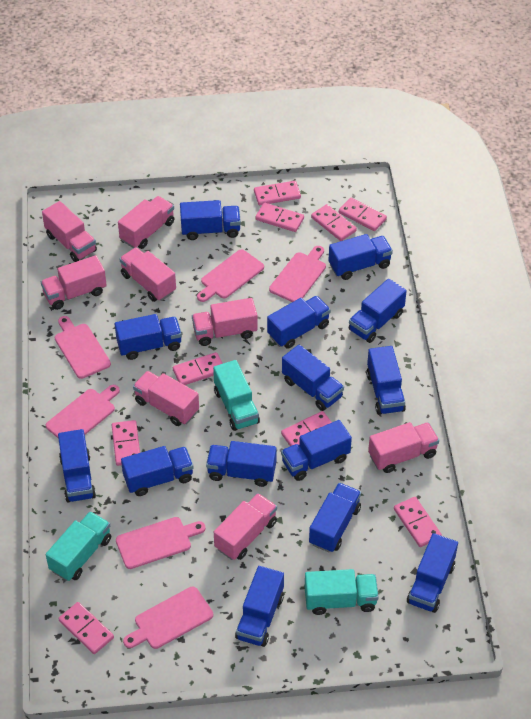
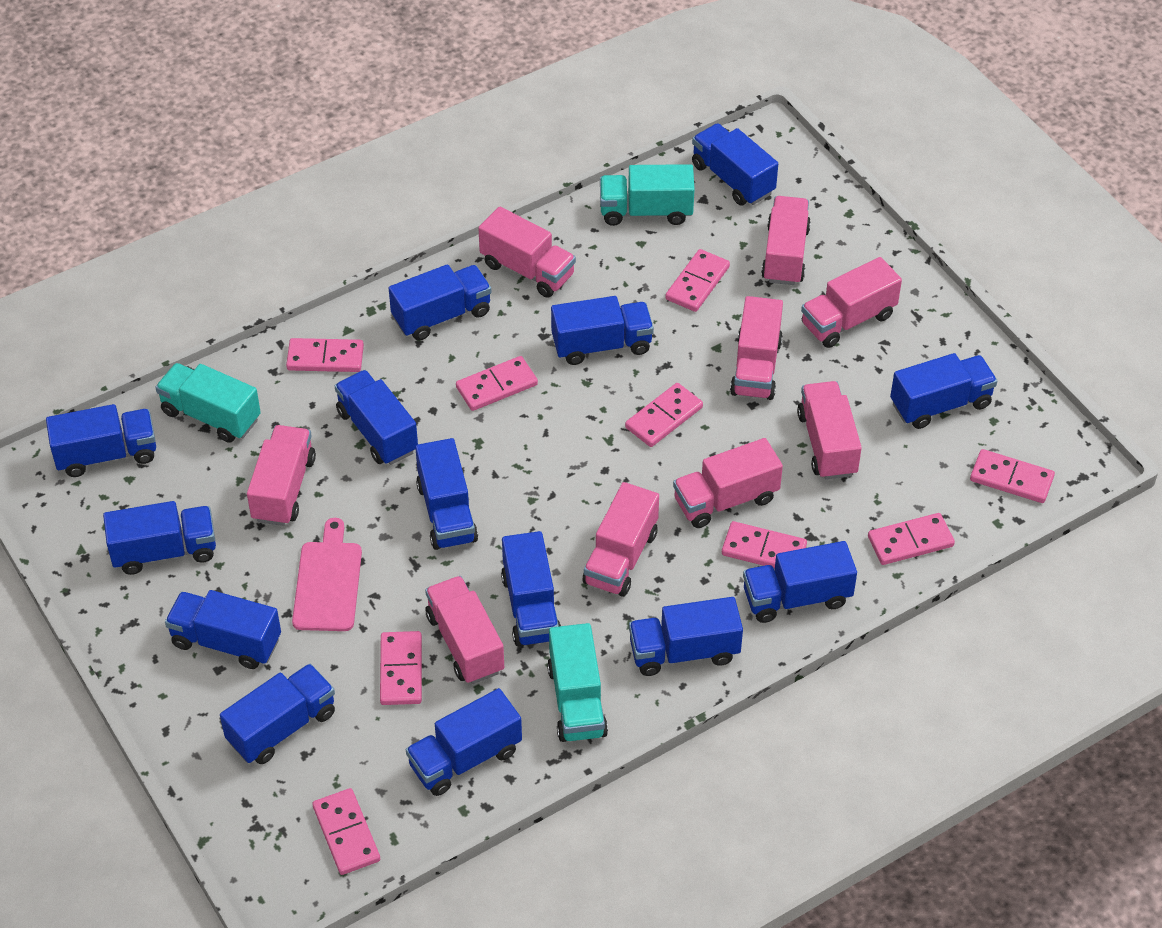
pink cutting board: [46,385,120,438] [55,316,111,379] [116,517,206,569] [123,586,213,649] [197,249,264,302] [269,246,326,302] = 6 -> [292,518,362,631] = 1
pink truck: [41,255,107,310] [42,201,97,262] [118,196,174,249] [119,247,176,302] [133,371,199,426] [192,298,257,346] [214,493,277,560] [368,422,439,473] = 8 -> [247,425,316,526] [425,576,504,684] [478,207,576,298] [583,482,659,597] [673,438,783,528] [730,296,783,400] [761,196,811,285] [797,381,862,480] [801,257,902,348] = 9

